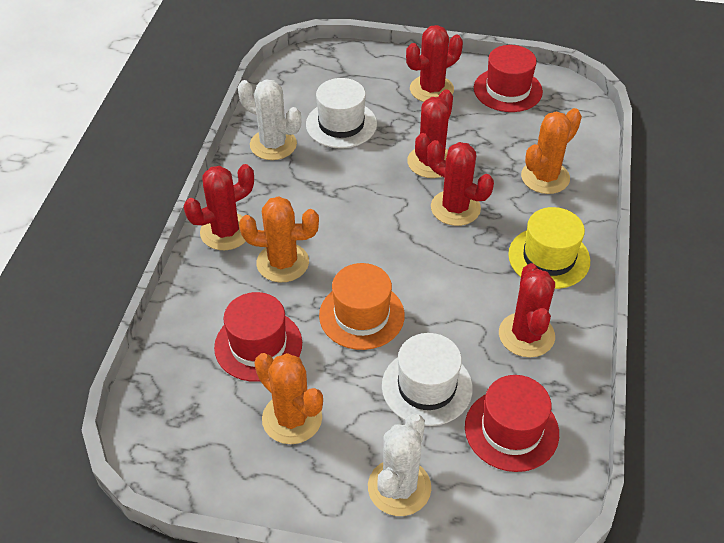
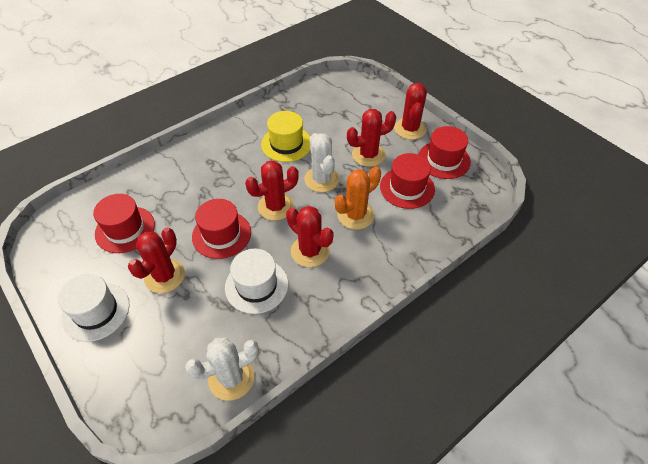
orange cactus: [239,196,319,282] [254,353,323,444] [521,108,582,194] = 3 -> [335,166,381,230] = 1
orange hat: [319,263,405,350] = 1 -> none = 0
red hat: [214,292,302,382] [465,375,559,472] [474,45,543,112] = 3 -> [93,194,155,253] [192,199,251,259] [380,153,435,209] [418,126,471,179] = 4

